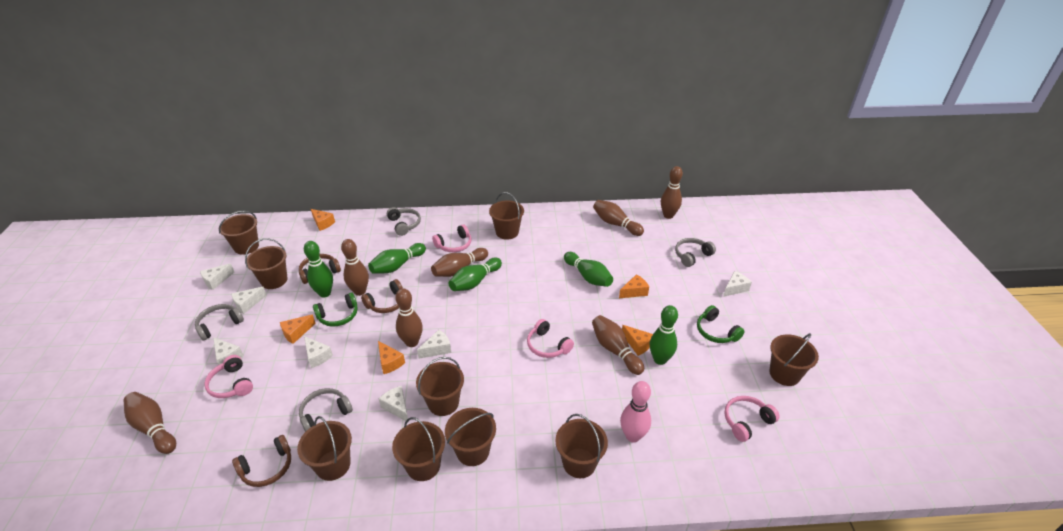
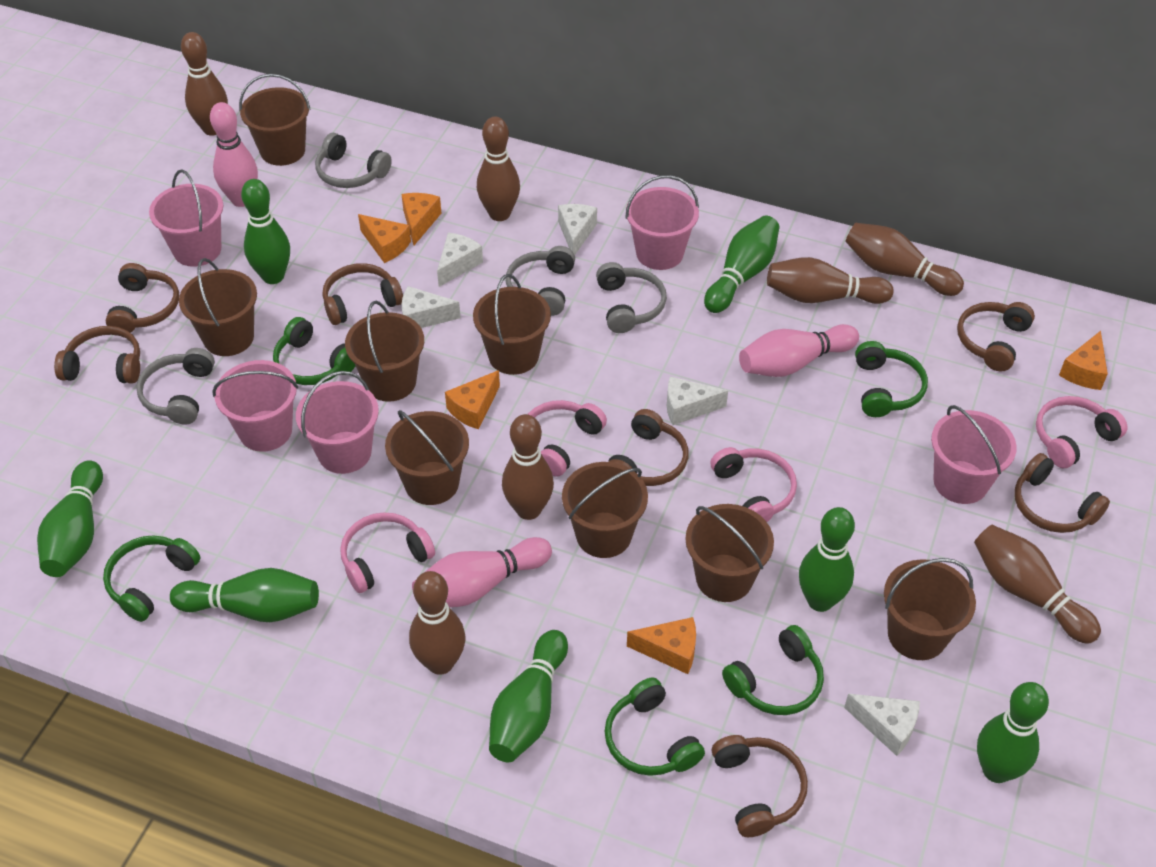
brown bucket: [219,211,259,255] [245,238,287,289] [297,416,352,481] [392,417,445,481] [416,357,464,416] [445,408,496,466] [489,192,524,240] [555,414,608,478] [769,333,819,386] = 9 -> [179,258,257,356] [239,74,311,166] [345,301,424,402] [385,410,469,505] [473,274,551,375] [562,462,648,558] [685,504,774,602] [884,558,976,660] = 8
brown headphones: [232,435,291,487] [299,254,341,284] [361,279,403,313] = 3 -> [54,326,140,384] [106,263,179,333] [323,263,403,325] [608,409,688,486] [712,735,808,837] [957,302,1035,372] [1014,453,1110,533] = 7
green bowling pin: [304,241,333,298] [368,243,426,274] [449,258,502,291] [564,252,613,287] [650,305,678,365] = 5 -> [37,460,103,577] [170,568,319,622] [241,179,290,284] [489,630,568,762] [704,216,779,313] [799,507,855,612] [977,682,1049,783] = 7
green headphones: [313,293,358,327] [697,305,745,343] = 2 -> [103,535,200,622] [273,317,355,385] [605,677,705,776] [722,625,824,715] [855,341,928,417] = 5
pink bowling pin: [620,381,651,442] = 1 -> [210,102,258,207] [412,537,552,607] [739,324,859,377] = 3
pink bucket: none = 0 -> [149,169,223,267] [212,360,298,452] [296,371,379,474] [625,175,699,270] [931,405,1017,504] = 5
white cheese: [200,263,234,290] [213,337,243,365] [232,287,267,314] [304,336,333,368] [379,386,409,423] [417,330,451,359] [723,271,752,297] = 7 -> [402,286,461,328] [437,232,483,287] [558,204,597,255] [667,376,728,425] [844,694,920,756] = 5

